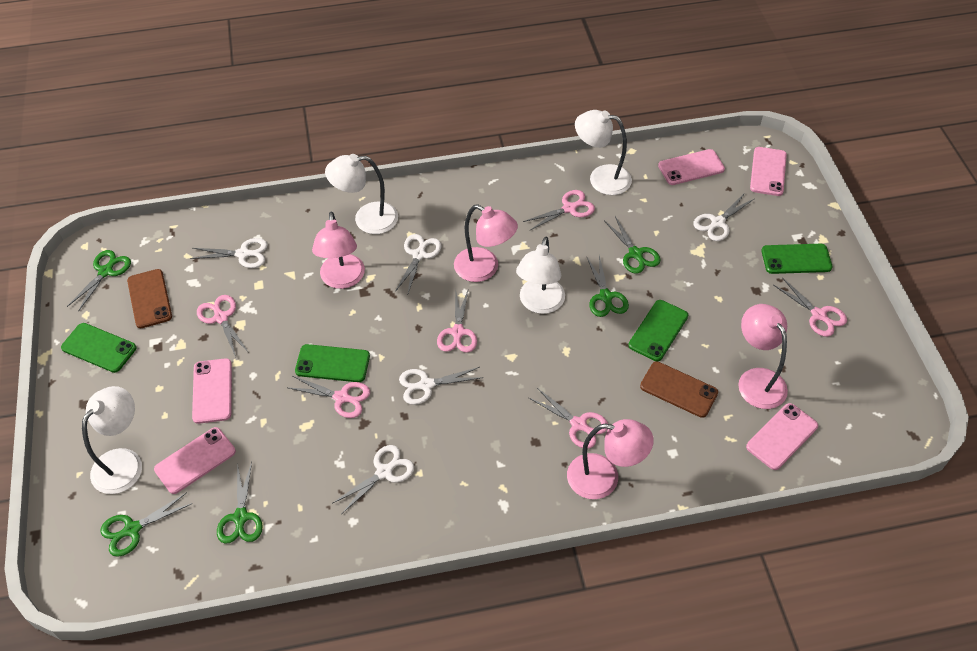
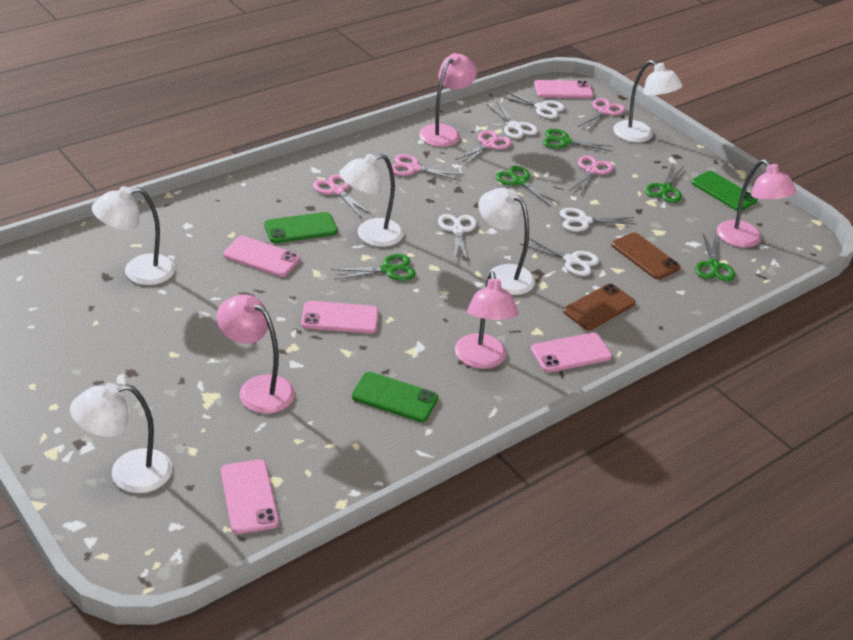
green phone: [61,323,136,373] [295,344,370,382] [628,300,688,361] [761,244,833,274] = 4 -> [264,212,338,243] [352,372,438,422] [691,171,758,211] = 3
pink scissors: [197,295,249,357] [287,376,370,418] [437,288,477,353] [523,190,595,231] [529,388,608,449] [774,277,847,337] = 6 -> [313,174,372,217] [392,154,464,181] [455,130,512,166] [569,155,613,194] [578,98,625,131] = 5
white lamp: [82,386,142,494] [325,154,398,234] [516,237,565,314] [575,110,632,195] = 4 -> [70,383,172,493] [92,186,175,285] [339,154,404,247] [478,188,535,295] [613,60,683,142] = 5

